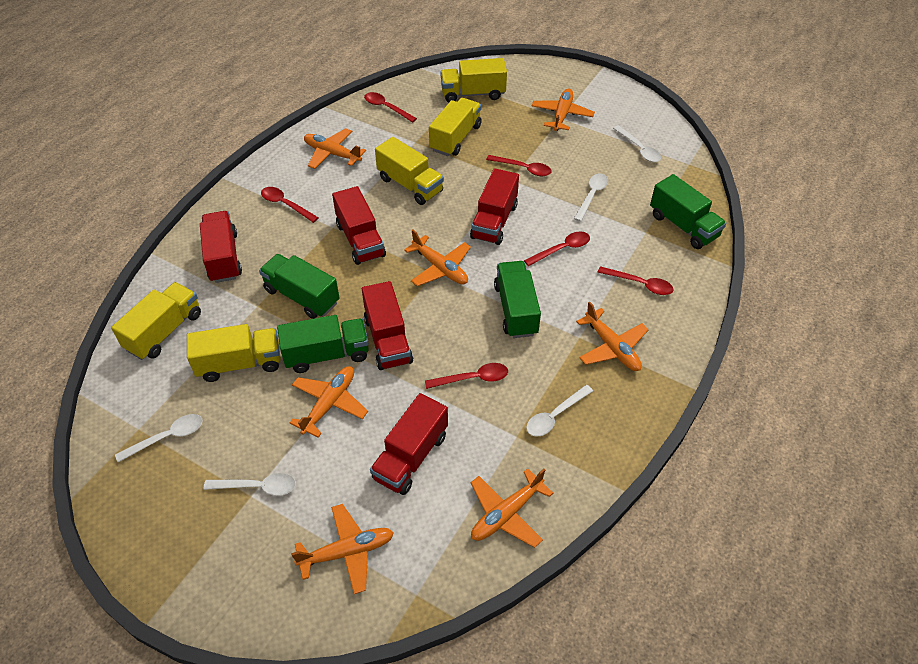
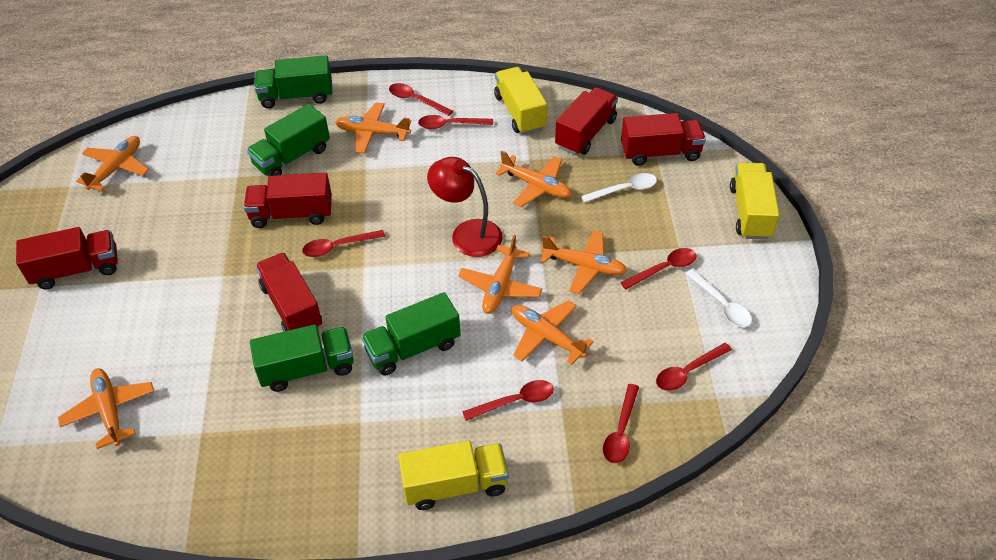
red lamp: none = 0 -> [427,157,503,257] = 1
red spoon: [261,187,319,223] [364,92,417,123] [425,363,508,389] [486,155,552,176] [524,231,590,266] [597,266,673,295] = 6 -> [302,230,385,257] [389,83,453,116] [418,115,493,129] [462,380,554,421] [603,384,639,463] [620,248,696,289] [656,343,732,391] = 7
white spoon: [115,414,203,462] [204,473,296,496] [526,385,593,437] [574,173,608,222] [613,126,661,162] = 5 -> [581,173,657,203] [685,269,752,327] = 2
yellow truck: [111,282,201,360] [187,324,281,382] [375,137,444,205] [429,98,482,156] [440,58,507,102] = 5 -> [398,441,508,510] [494,67,547,135] [730,163,780,239] = 3

